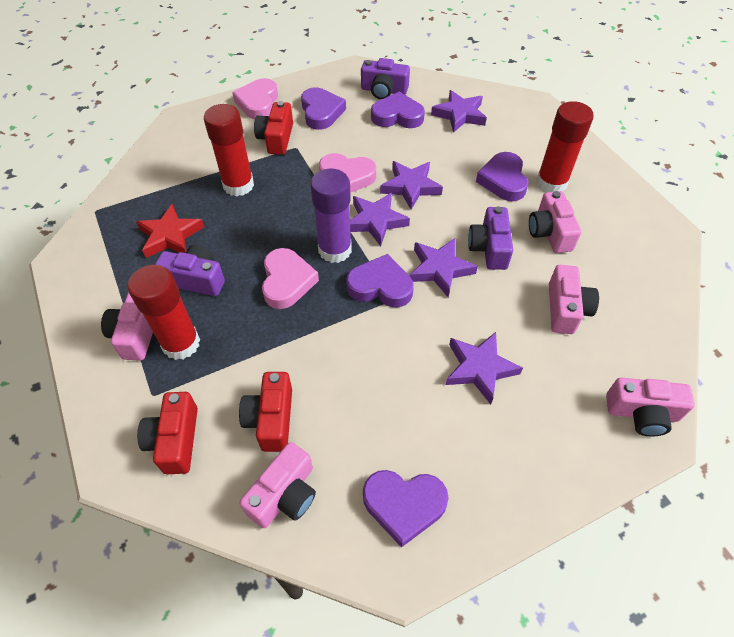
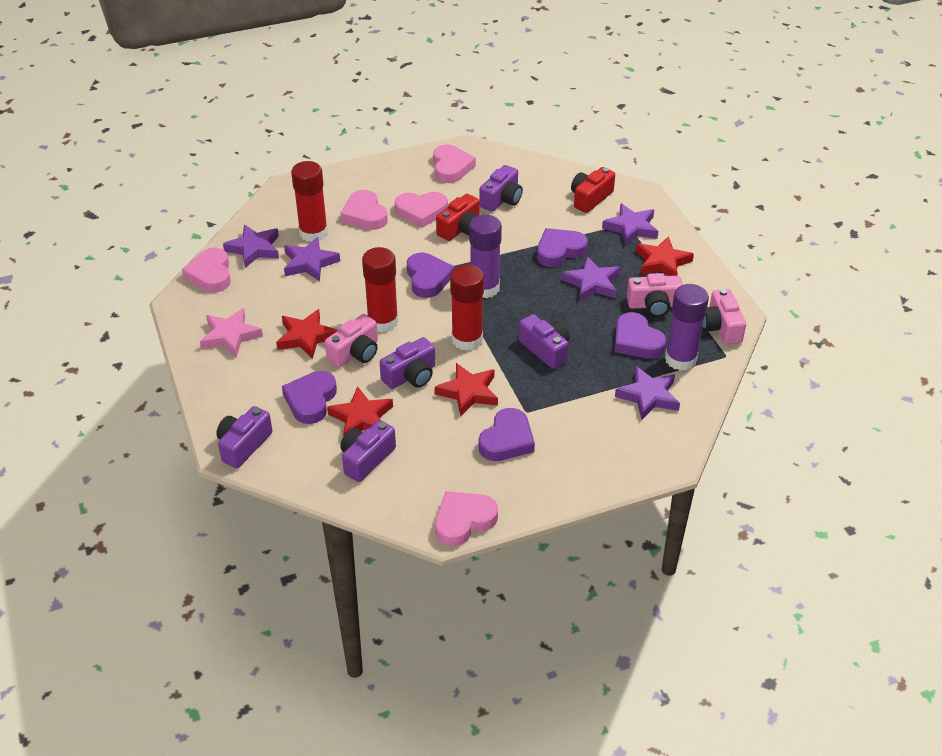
pink camera: [101,292,153,361] [239,442,316,528] [529,191,581,253] [549,265,599,334] [606,378,695,437] = 5 -> [325,314,378,368] [627,273,683,317] [702,289,746,345] = 3
pink heart: [232,78,278,119] [262,248,319,309] [319,153,376,193] = 3 -> [182,248,231,293] [341,190,388,230] [395,192,448,228] [433,144,476,183] [435,491,498,546] = 5
pink star: none = 0 -> [200,308,263,357] = 1
purple camera: [154,245,225,296] [361,58,410,100] [468,206,513,270] = 3 -> [216,406,272,468] [340,420,396,482] [380,337,435,389] [479,165,523,212] [519,314,570,369] = 5
purple glue stick: [310,169,352,263] = 1 -> [469,215,502,298] [665,284,709,371] = 2
red camera: [137,392,198,474] [239,372,292,452] [254,101,293,155] = 3 -> [436,194,480,241] [571,167,615,213] = 2
red star: [136,204,204,258] = 1 -> [276,309,338,359] [327,386,393,436] [435,363,498,417] [636,236,694,276] = 4

